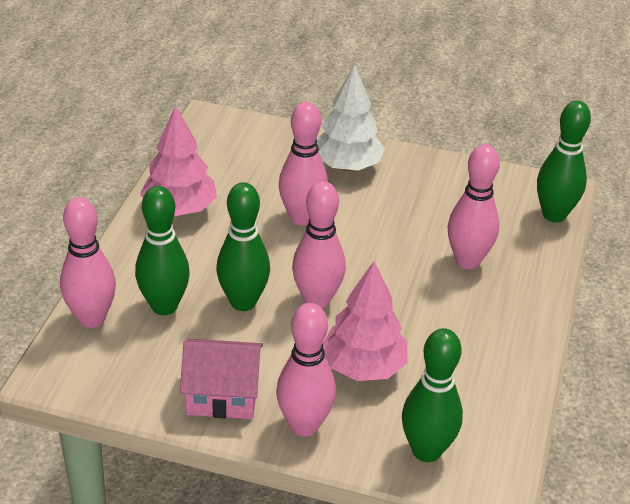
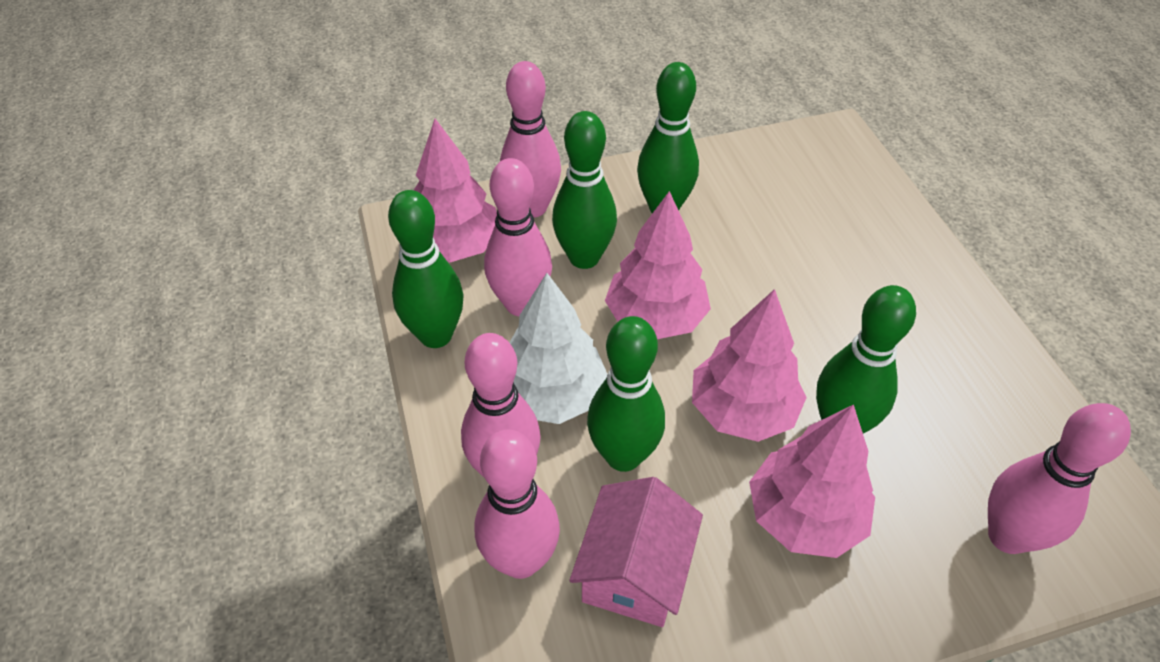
green bowling pin: [135,186,190,315] [216,182,270,311] [402,328,463,462] [537,101,591,223] = 4 -> [388,190,464,348] [552,111,617,269] [587,316,665,472] [637,62,699,213] [816,285,916,434] = 5
pink tree: [140,106,217,216] [323,261,408,381] = 2 -> [414,119,497,263] [605,191,711,339] [692,289,807,442] [749,404,875,558] = 4

